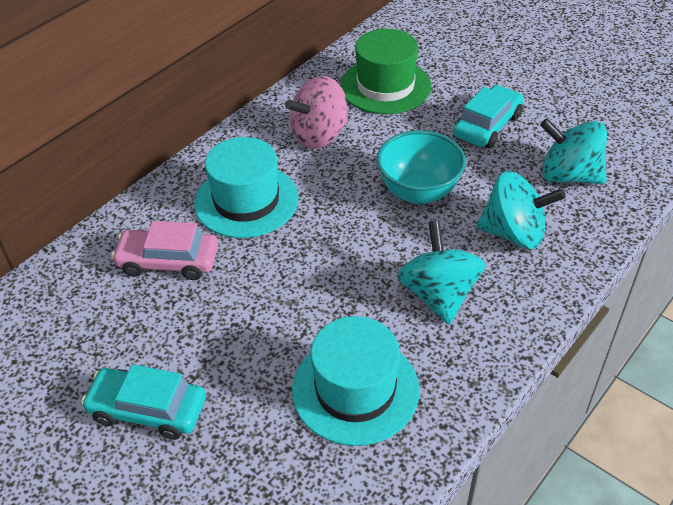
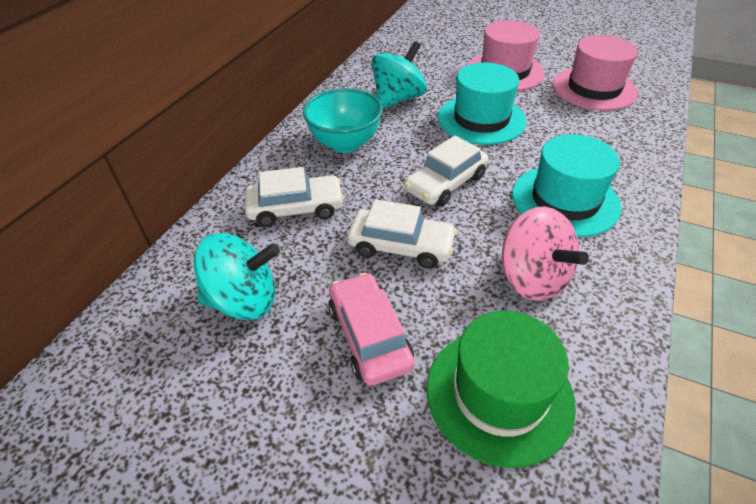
pink hat: none = 0 -> [467,20,545,91] [552,35,638,111] = 2
turquoise car: [81,364,206,440] [453,85,524,148] = 2 -> none = 0
turquoise spinning top: [397,220,485,324] [476,171,566,249] [540,118,607,184] = 3 -> [194,233,280,320] [371,41,427,109] = 2
white car: none = 0 -> [245,167,344,227] [347,199,457,269] [404,136,489,207] = 3

